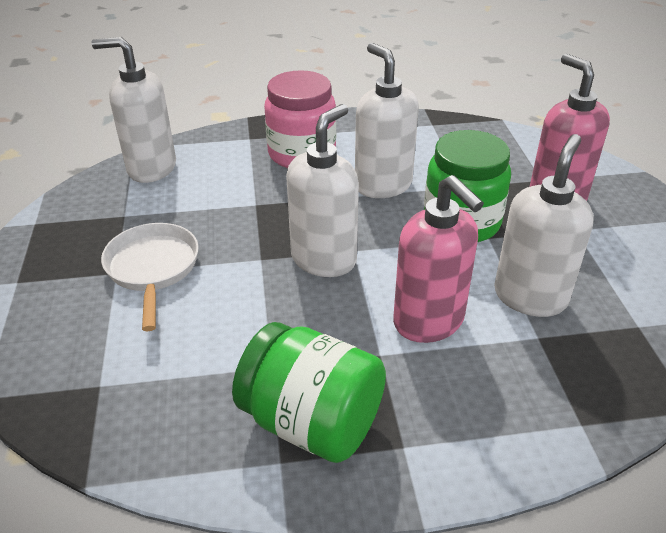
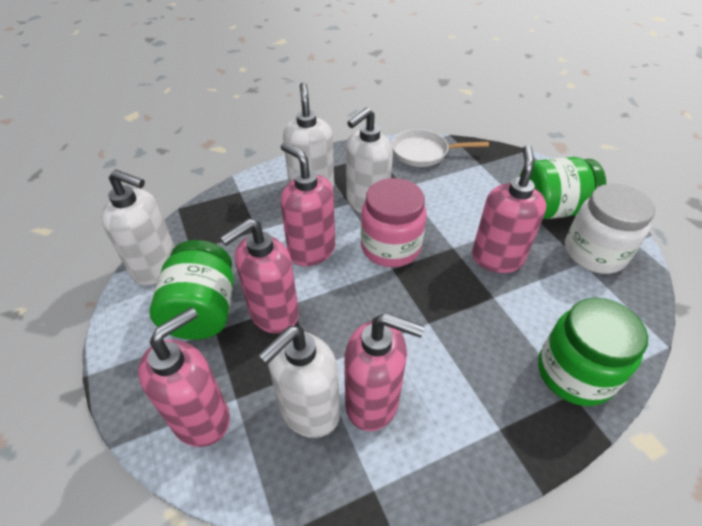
green jar: [232,322,386,463] [424,130,511,242] = 2 -> [150,240,234,340] [520,157,606,219] [538,298,648,406] = 3
pink soap dispenser: [393,175,484,343] [530,54,610,201] = 2 -> [138,307,230,447] [220,218,299,334] [281,142,335,266] [344,313,424,431] [472,145,547,273] = 5
white jar: none = 0 -> [565,184,655,274] = 1

